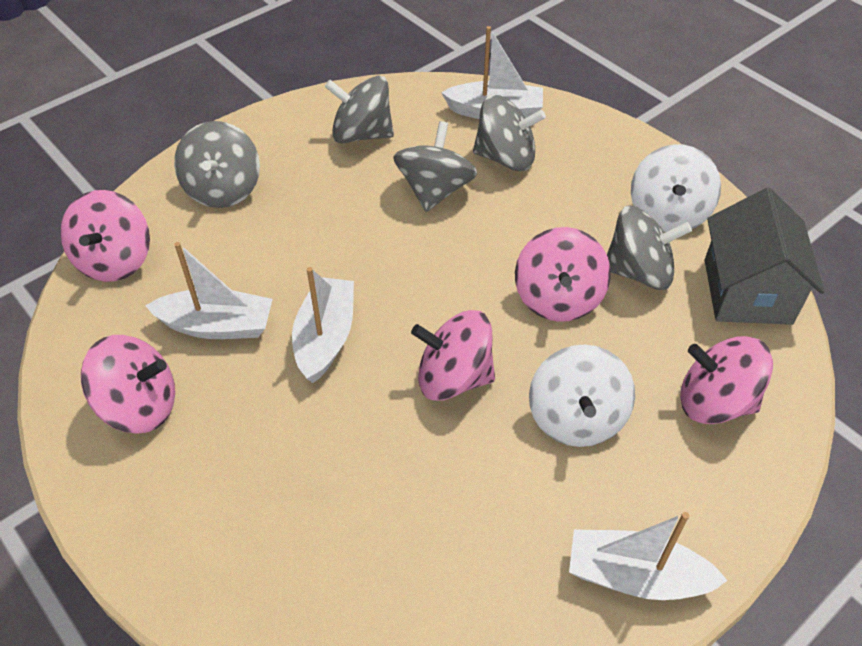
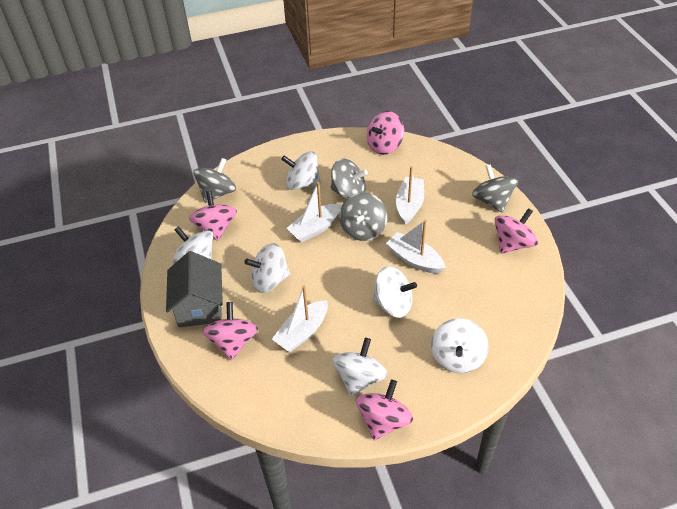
grey spinning top: [174,121,260,208] [325,76,394,143] [393,121,477,212] [473,95,546,171] [607,206,692,290] = 5 -> [193,158,236,203] [331,159,368,200] [340,193,387,241] [472,164,518,213] = 4
white spinning top: [529,344,635,447] [631,144,721,232] = 2 -> [173,226,213,264] [244,243,290,293] [281,151,321,190] [332,338,388,397] [372,266,417,318] [431,318,489,373] = 6

